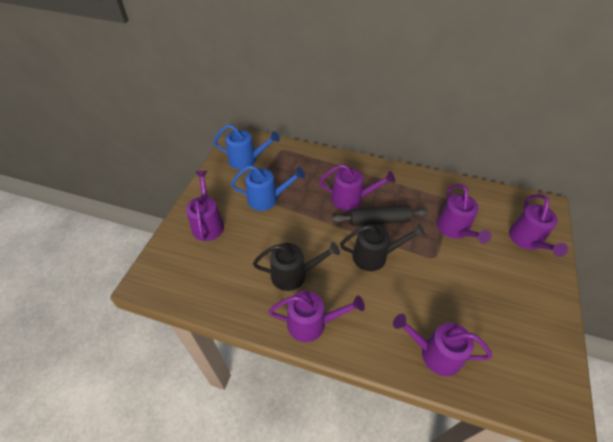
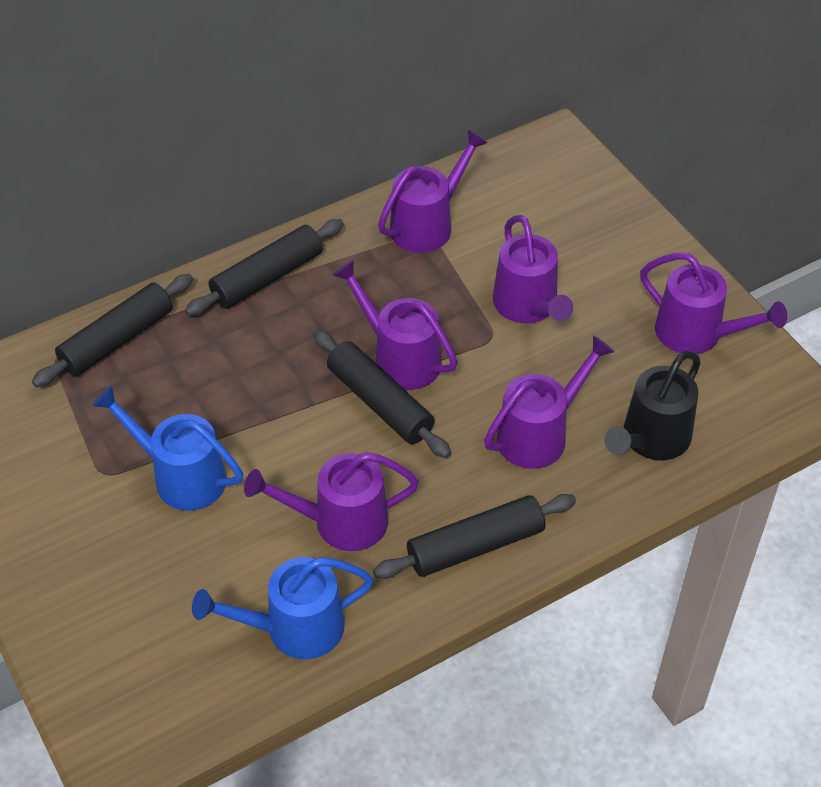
black rolling pin: [332,205,428,226] = 1 -> [32,274,193,387] [185,219,344,316] [313,330,451,458] [373,494,576,579] = 4
black watering can: [253,242,340,291] [340,223,425,271] = 2 -> [604,351,701,460] = 1

